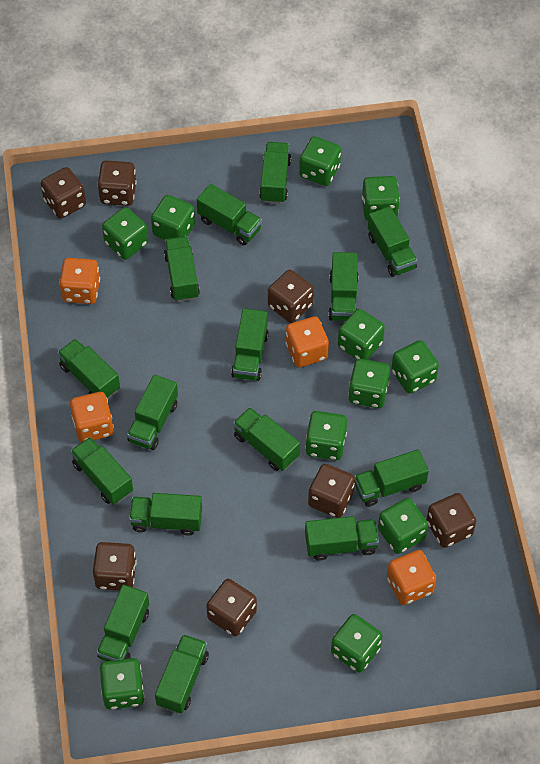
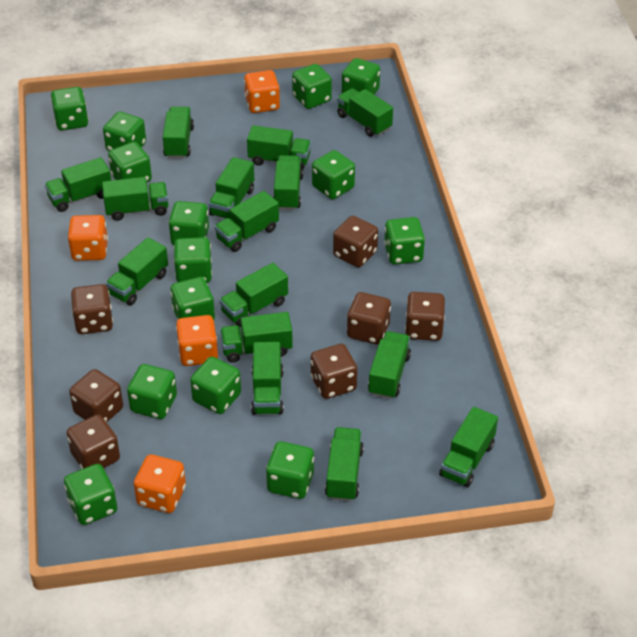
green dice: [100,658,145,710] [102,207,148,260] [151,195,195,240] [299,136,341,186] [305,411,347,460] [331,614,383,673] [338,309,385,360] [348,359,390,408] [362,176,400,221] [378,498,428,554] [391,340,439,394] = 11 -> [51,87,88,131] [64,464,117,525] [103,112,146,151] [108,142,152,182] [127,364,177,419] [169,201,209,245] [171,277,215,320] [174,237,212,283] [190,357,241,414] [266,441,314,499] [292,64,332,109] [312,150,355,199] [342,58,380,94] [384,217,425,265] = 14

